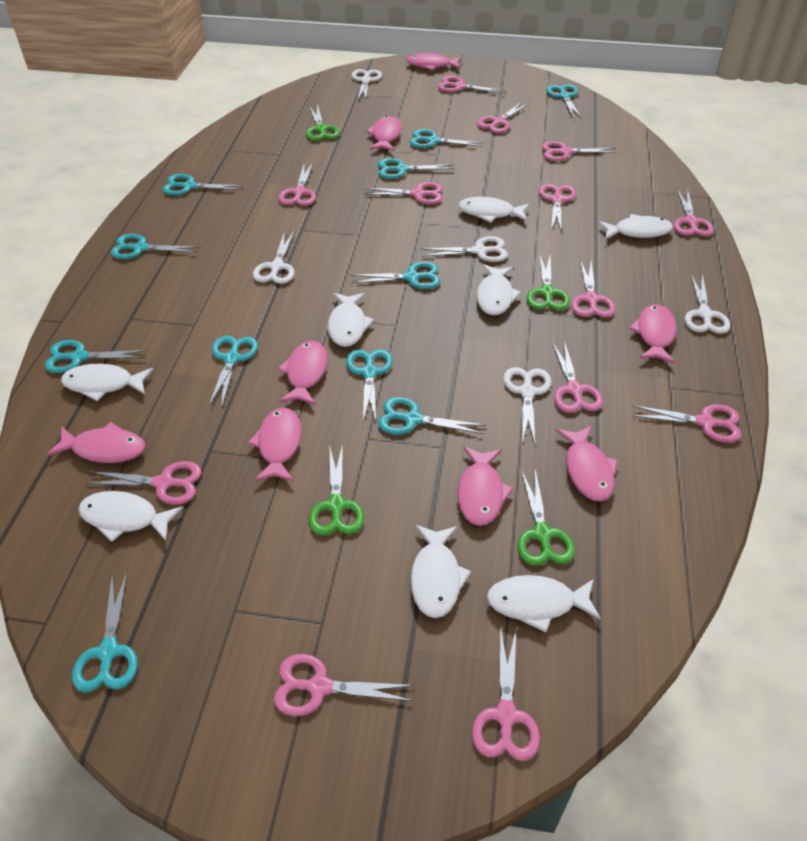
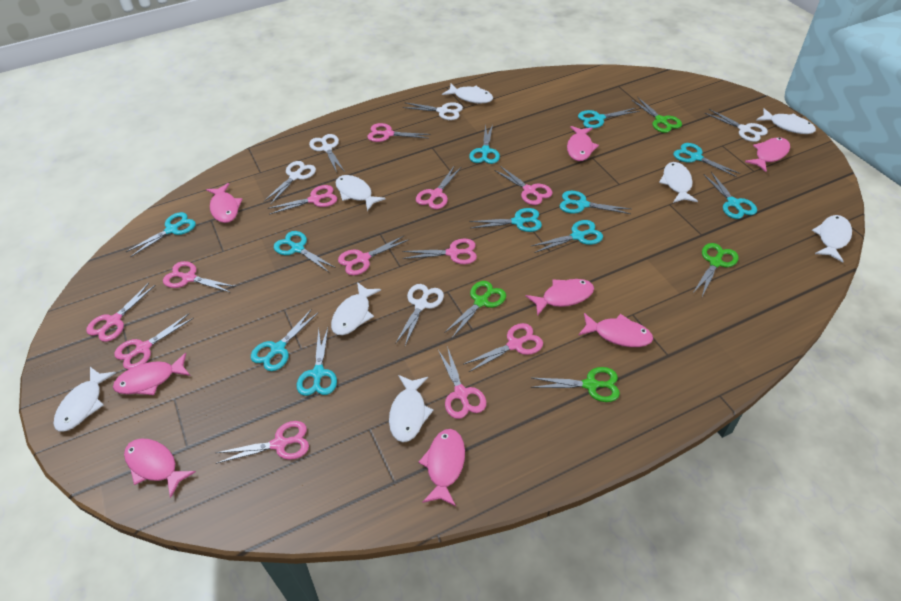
pink scissors: [85,461,202,505] [274,654,414,716] [278,163,316,206] [363,182,443,204] [438,76,505,93] [472,627,540,761] [477,102,529,133] [539,184,576,230] [541,141,617,161] [552,341,603,413] [571,260,615,317] [632,404,741,443] [674,189,714,236] = 13 -> [86,283,155,342] [114,314,194,370] [163,261,236,293] [216,421,309,464] [268,185,337,215] [338,235,408,276] [367,123,431,142] [402,239,477,264] [416,167,461,209] [438,346,486,419] [463,323,543,373] [494,166,552,205] = 12

